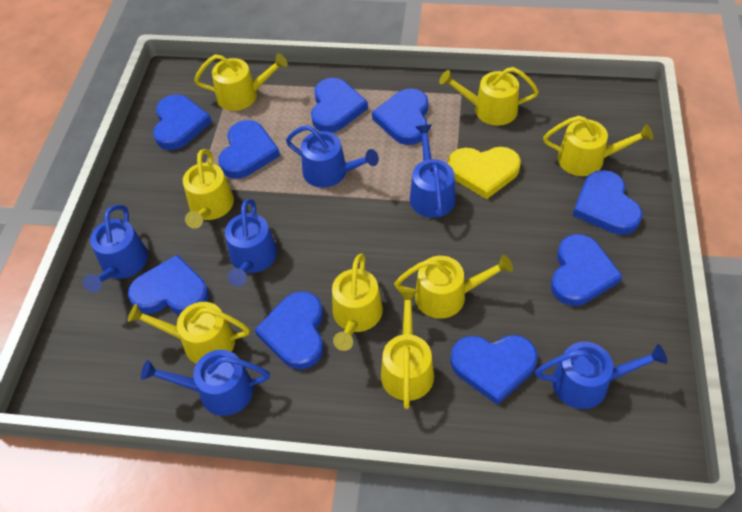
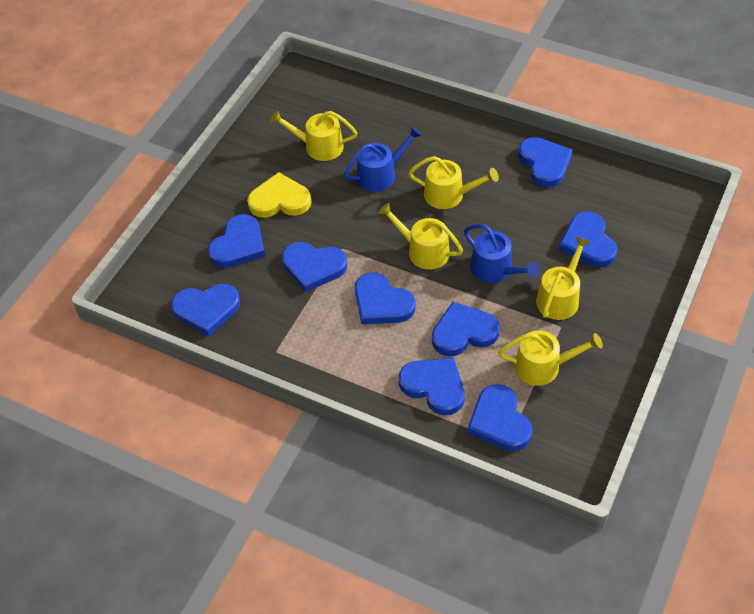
blue watering can: [83,205,148,292] [141,350,270,416] [225,199,277,286] [286,125,379,188] [410,125,456,218] [535,342,667,409] = 6 -> [344,126,422,192] [464,224,540,283] = 2
yellow watering can: [128,302,250,364] [183,149,234,229] [194,54,288,111] [332,253,383,351] [381,290,434,409] [394,255,513,318] [439,67,539,126] [543,116,653,176] = 8 -> [270,110,357,161] [378,203,463,270] [408,156,499,209] [498,330,603,386] [536,236,590,320] = 5

